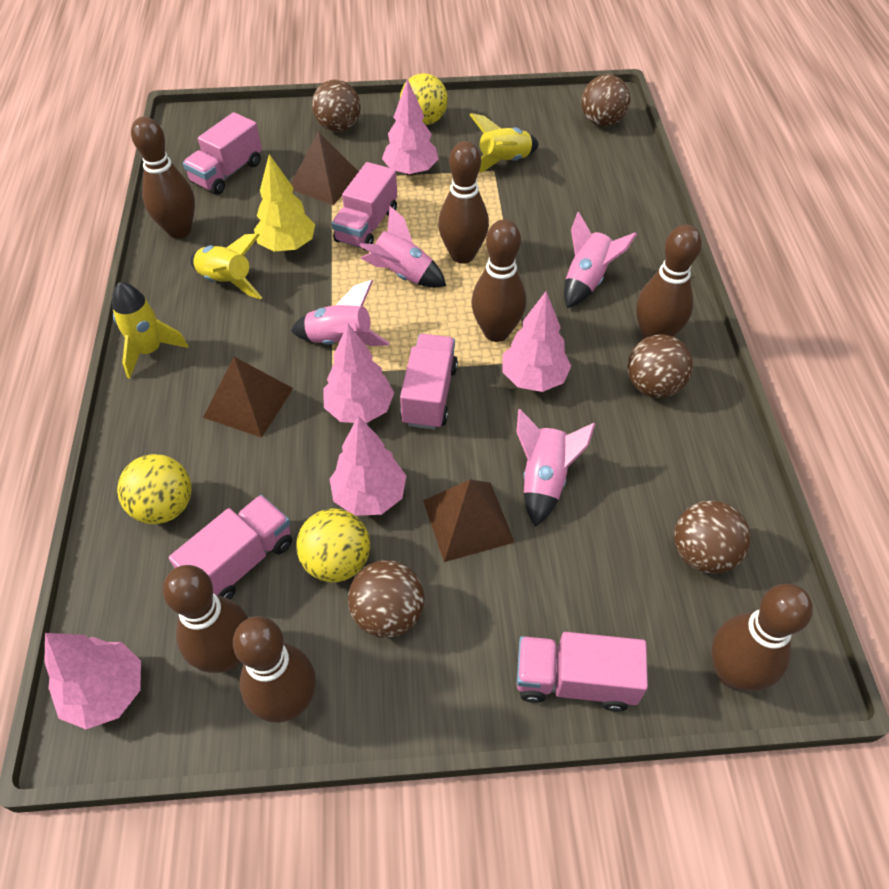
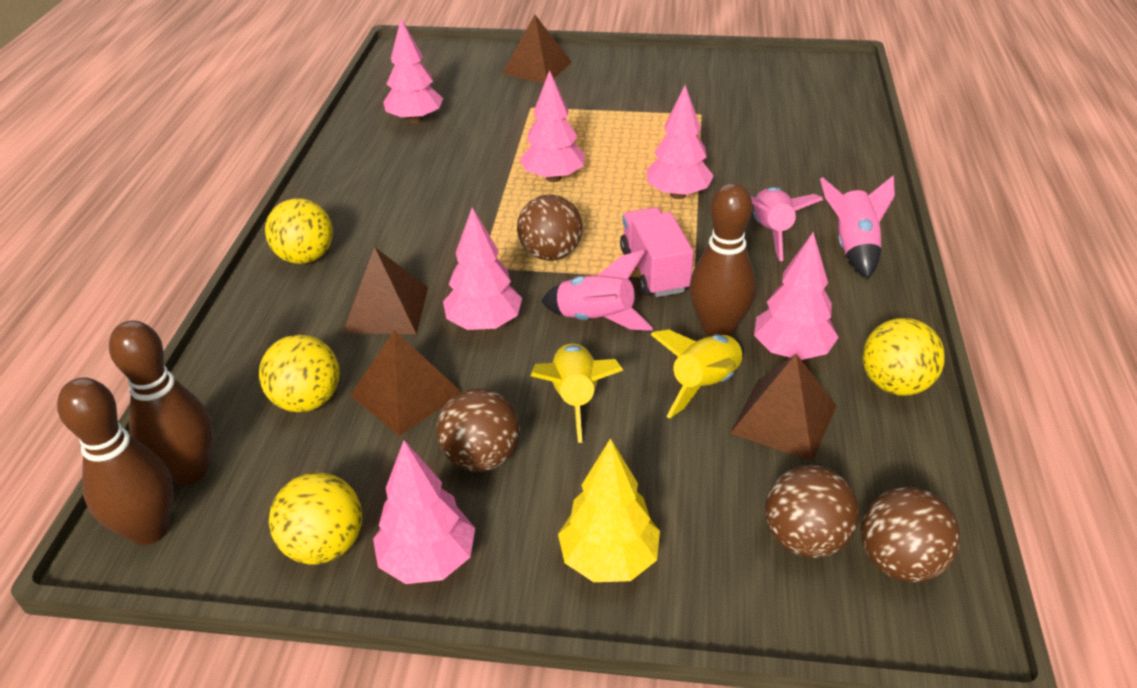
brown ball: [312,80,361,132] [348,560,425,638] [582,74,630,126] [627,334,693,398] [674,500,751,574] = 5 -> [437,388,520,472] [517,195,583,261] [765,465,859,558] [861,487,960,582] = 4
brown bowling pin: [131,117,195,239] [163,565,248,673] [233,616,316,723] [438,141,489,264] [471,220,526,342] [636,224,702,339] [711,583,813,691] = 7 -> [57,377,174,545] [109,321,213,485] [689,183,756,337] = 3
brown pyramid: [203,357,293,438] [291,132,359,205] [423,479,515,562] = 3 -> [343,247,428,334] [350,330,461,436] [502,15,572,83] [730,354,837,462] = 4
pink rocket: [291,280,390,346] [359,206,446,288] [516,409,595,527] [564,212,637,308] = 4 -> [541,250,653,331] [751,187,823,261] [820,176,895,278] = 3
pink tree: [44,633,141,729] [323,324,394,423] [330,416,406,516] [382,79,439,176] [502,291,571,392] = 5 -> [373,440,475,584] [383,19,443,124] [443,207,522,330] [520,70,585,182] [647,85,714,199] [754,232,839,360] = 6
pink truck: [169,495,292,599] [183,112,262,195] [332,162,397,251] [400,334,458,430] [517,632,648,712] = 5 -> [620,207,694,297] = 1
yellow ball: [117,454,192,524] [296,509,370,582] [400,73,448,125] = 3 -> [259,335,340,412] [265,198,333,264] [269,472,362,565] [863,318,945,396] = 4
yellow rocket: [112,282,188,379] [190,233,262,300] [469,113,539,172] = 3 -> [531,344,623,443] [650,329,744,419] = 2

